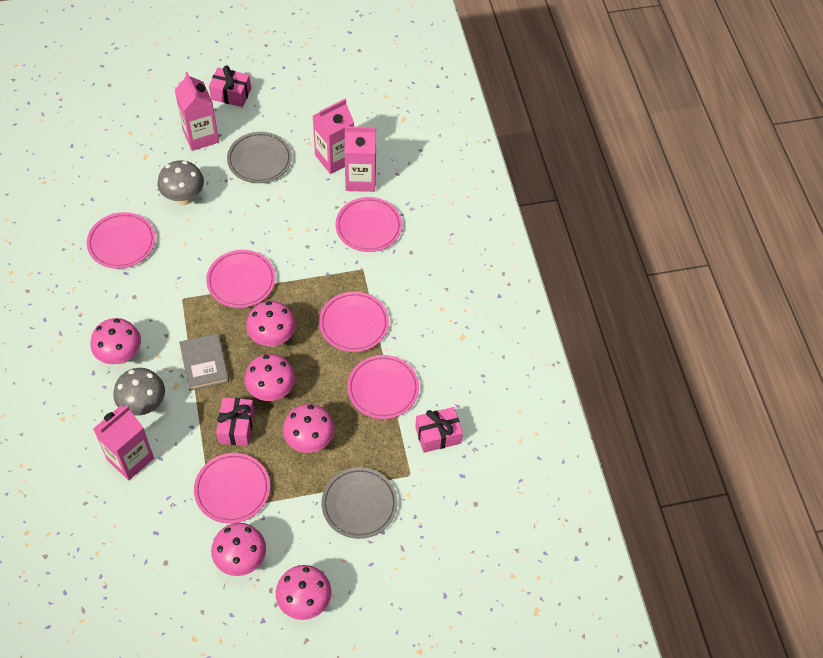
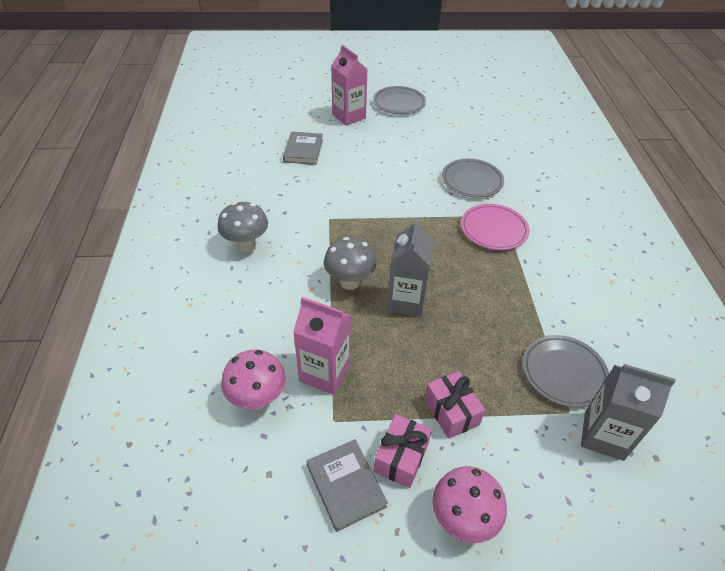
grey book: [179,333,229,391] = 1 -> [283,131,323,165] [307,439,388,532] = 2
grey carton: none = 0 -> [387,218,434,317] [581,364,676,461] = 2
grey plate: [227,132,292,183] [322,467,398,539] = 2 -> [373,86,426,114] [442,159,504,197] [523,335,609,408] = 3
pink carton: [93,406,154,480] [175,72,219,151] [313,99,354,174] [345,126,376,192] = 4 -> [293,297,351,395] [331,45,368,126] = 2
pink gift: [209,65,251,107] [216,397,255,446] [415,407,463,453] = 3 -> [374,414,432,488] [425,371,485,439] = 2
pink mushroom: [90,318,141,364] [211,523,266,576] [244,354,295,401] [246,301,296,347] [276,565,331,620] [283,404,335,453] = 6 -> [221,350,286,409] [432,466,507,543] = 2
pink plate: [87,212,155,269] [194,453,270,524] [206,250,276,308] [319,292,389,352] [336,197,402,252] [347,355,419,419] = 6 -> [461,204,529,250] = 1

